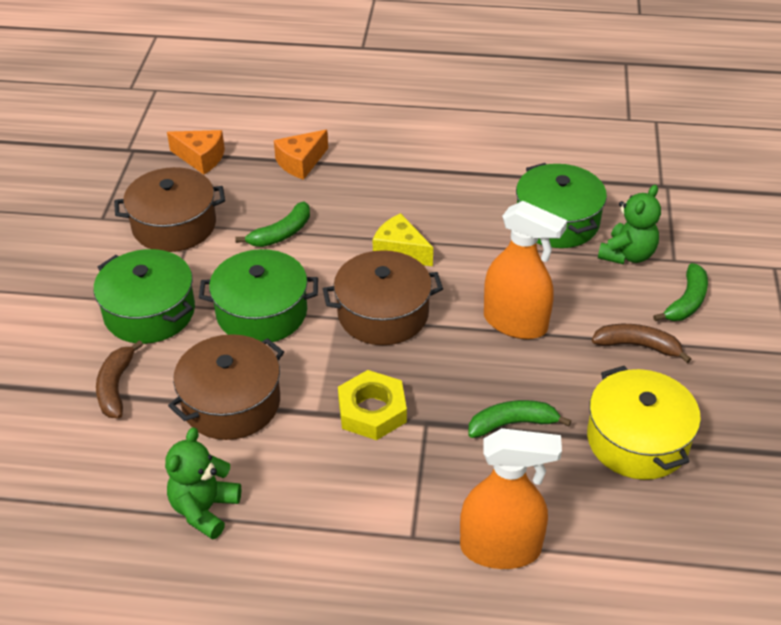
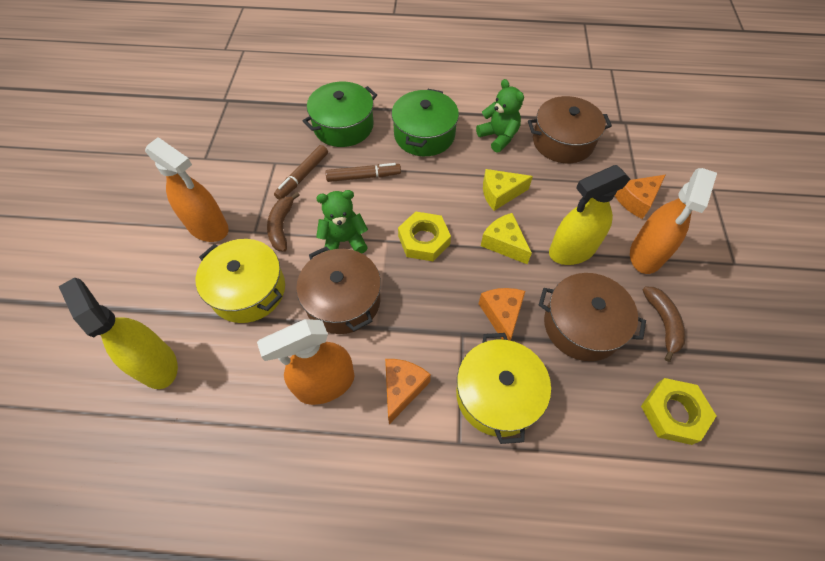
brown marker: none = 0 -> [274,145,328,200] [326,163,401,182] = 2
green banana: [235,202,310,247] [468,400,571,438] [653,263,708,321] = 3 -> none = 0
green pot: [94,249,195,344] [199,249,318,342] [516,163,607,248] = 3 -> [303,82,377,147] [392,89,459,156] = 2
orange cheese: [167,130,225,175] [274,130,328,180] = 2 -> [385,359,431,424] [479,288,525,341] [615,175,666,219] = 3
orange spray bottle: [460,428,562,569] [484,201,567,339] = 2 -> [145,137,229,242] [257,319,354,405] [630,168,717,274] = 3
yellow cheese: [373,213,433,266] = 1 -> [481,213,532,264] [483,169,533,211] = 2
yellow nut: [338,370,407,440] = 1 -> [398,211,451,261] [641,378,716,445] = 2
yellow pot: [587,366,701,480] = 1 -> [196,239,285,323] [456,333,551,444] = 2
yellow spray bottle: none = 0 -> [58,278,178,389] [549,165,630,265] = 2

